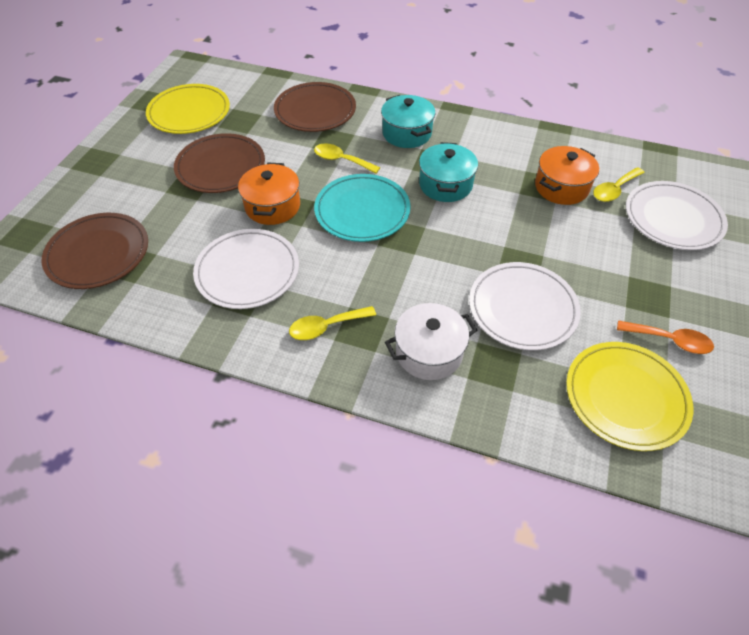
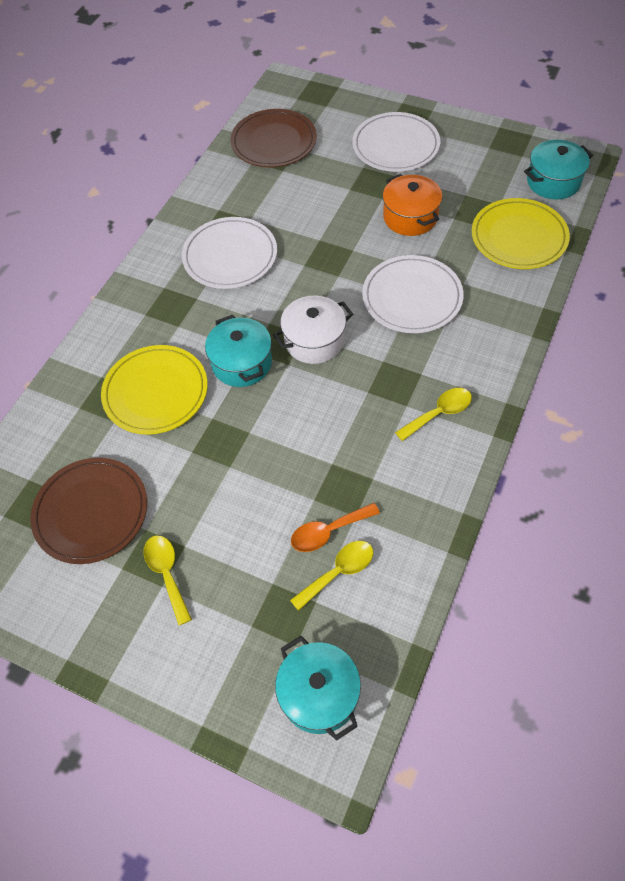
brown plate: [41,213,148,289] [174,133,265,193] [274,82,356,132] = 3 -> [30,458,147,564] [230,109,317,167] = 2
orange pot: [238,162,300,225] [535,146,599,205] = 2 -> [383,174,442,236] = 1
turquoise plate: [314,174,411,242] = 1 -> none = 0
turquoise pot: [381,95,435,148] [419,142,478,202] = 2 -> [205,315,272,387] [275,636,361,741] [524,140,593,199] = 3

